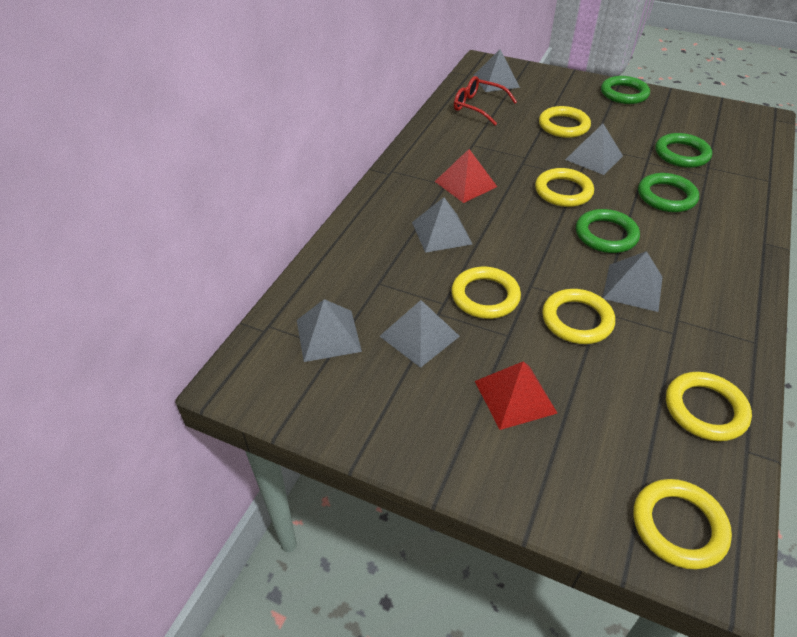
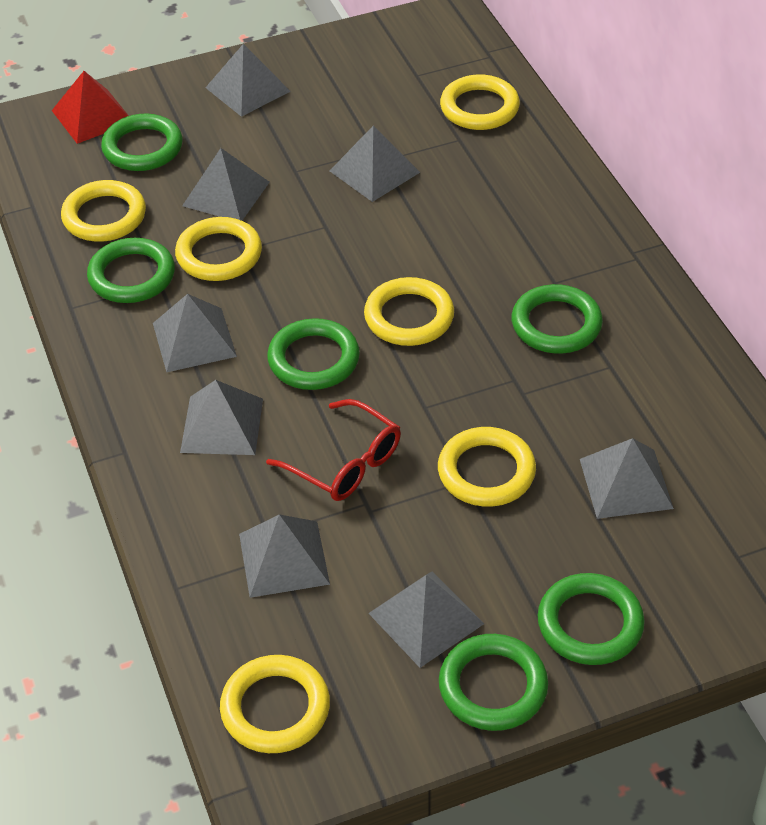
green ring: [576,209,640,253] [601,76,650,104] [638,173,699,212] [656,133,712,168] = 4 -> [87,238,175,303] [101,114,183,171] [267,318,360,390] [439,634,548,731] [512,284,603,353] [538,573,645,665] = 6
grey pyramid: [297,299,362,362] [380,300,460,368] [412,197,472,253] [473,50,520,92] [565,124,623,175] [603,251,662,312] = 6 -> [153,294,237,372] [180,380,263,455] [182,148,270,221] [205,44,291,117] [239,514,330,598] [330,126,420,202] [368,572,484,668] [580,438,674,519] = 8
red pyramid: [434,149,497,203] [475,361,557,430] = 2 -> [52,71,129,144] = 1

